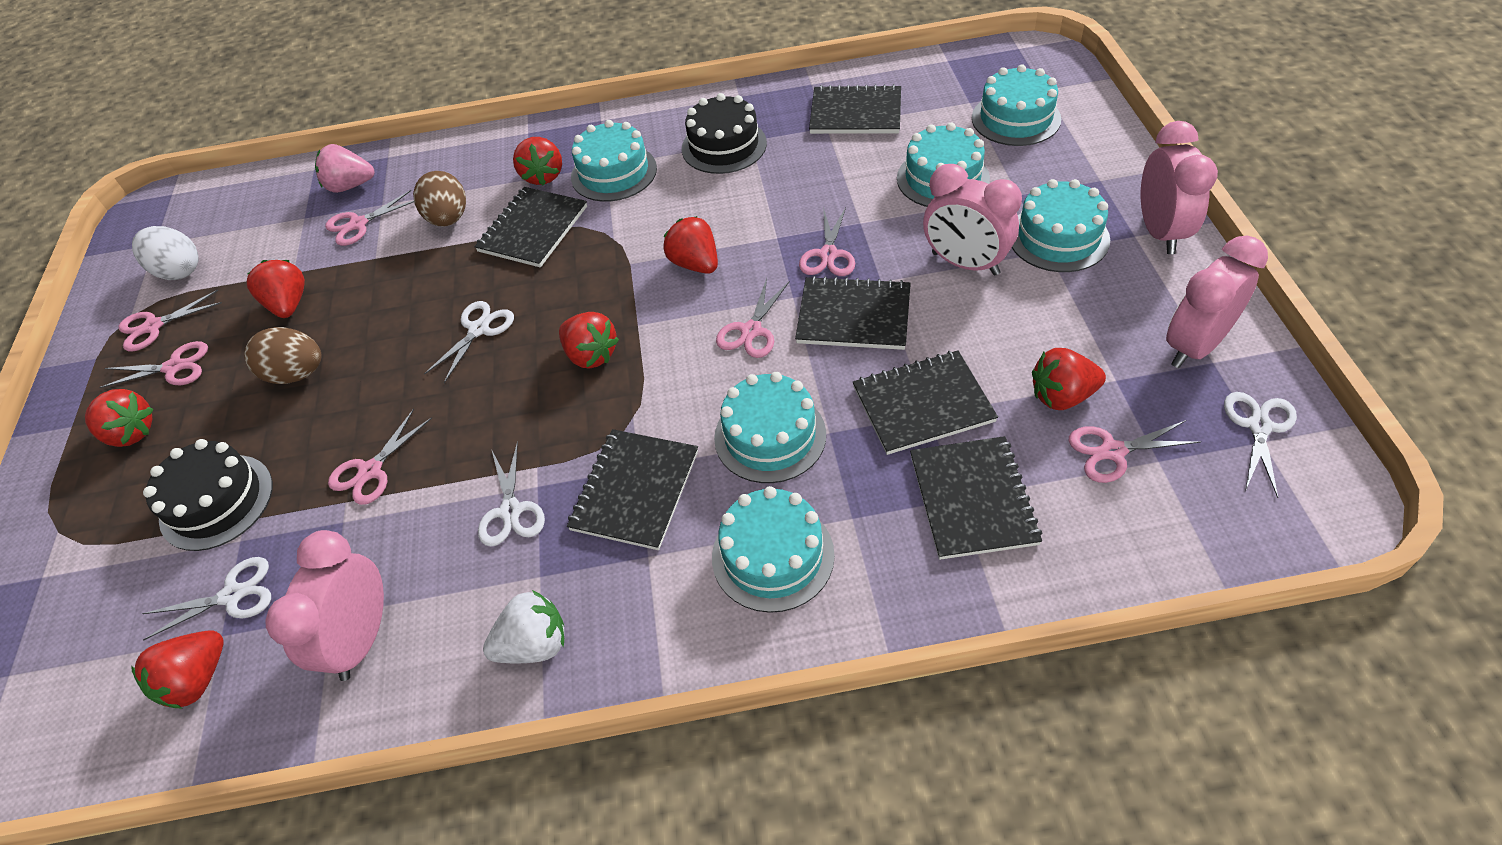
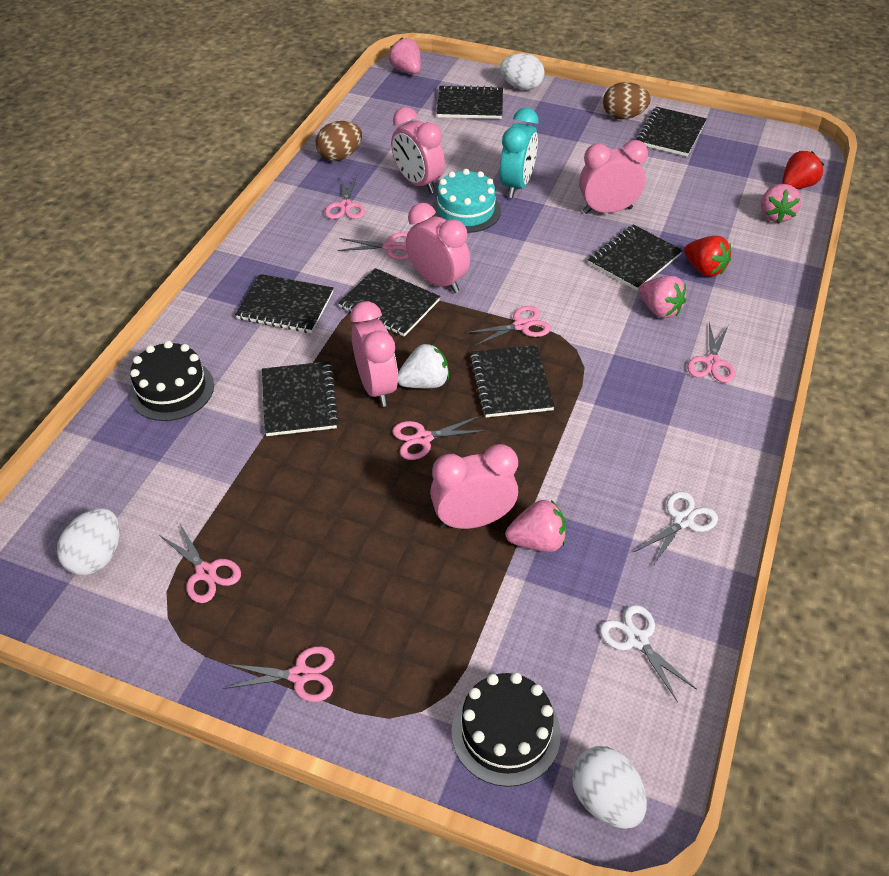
black notebook: [474,187,587,268] [567,429,698,550] [795,276,911,350] [809,84,901,134] [853,350,998,455] [910,436,1042,560] = 6 -> [235,274,334,333] [262,361,339,436] [338,268,440,337] [437,85,503,119] [470,345,555,417] [588,224,683,290] [636,107,707,157] = 7
pink clock: [265,530,384,681] [923,164,1022,275] [1141,121,1218,254] [1166,236,1268,368] = 4 -> [350,301,398,407] [391,107,445,193] [406,203,470,293] [430,444,518,529] [579,140,648,214] = 5
pink strawberry: [315,144,374,193] = 1 -> [389,38,421,74] [505,500,566,552] [638,276,686,318] [761,184,801,223] = 4
red strawberry: [85,389,153,447] [131,630,224,708] [247,260,305,318] [513,137,562,186] [559,312,619,368] [663,216,718,274] [1032,348,1106,410] = 7 -> [684,236,731,277] [782,151,824,189] = 2
turquoise cake: [571,120,657,202] [712,486,835,613] [714,372,826,483] [897,123,990,207] [972,65,1061,146] [1012,179,1110,272] = 6 -> [432,169,501,233] = 1
turquoise clock: none = 0 -> [500,108,538,198] = 1
white egg: [132,226,199,280] = 1 -> [57,508,120,576] [500,53,545,90] [572,746,647,829] = 3
white scissors: [142,557,271,640] [424,301,514,383] [478,441,545,547] [1224,392,1297,498] = 4 -> [600,605,697,702] [633,491,718,567] = 2

